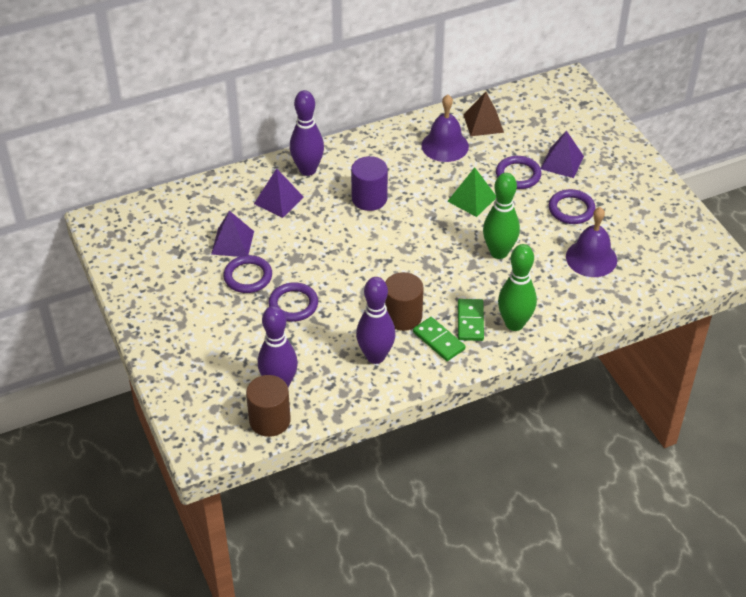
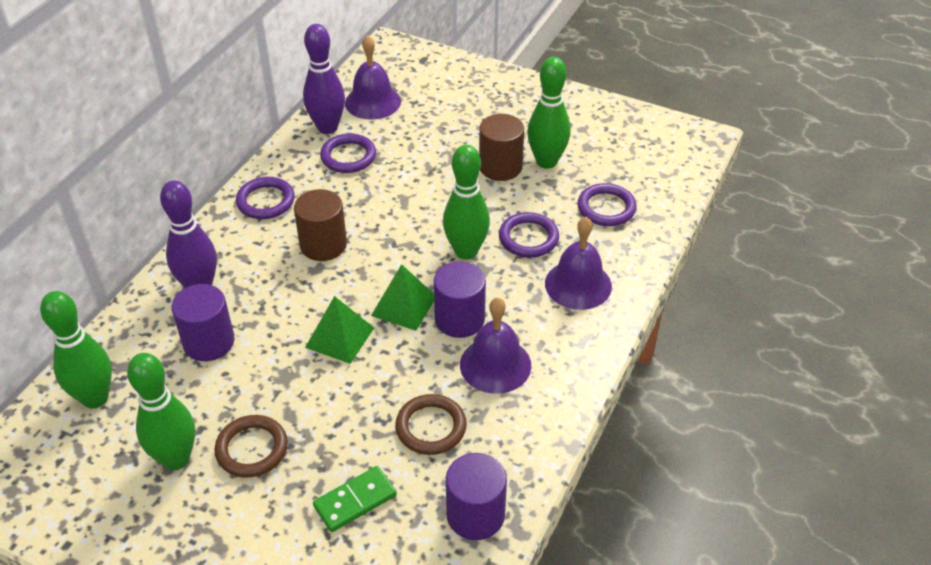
brown pyramid: [463,92,504,136] = 1 -> none = 0
brown ring: none = 0 -> [214,415,288,477] [395,394,467,455] = 2
green bowling pin: [483,173,520,259] [498,244,537,331] = 2 -> [40,291,112,408] [127,353,195,470] [443,145,490,260] [527,57,571,169] = 4
green domino: [413,317,465,361] [458,299,484,341] = 2 -> [313,466,397,532] = 1
green pyramid: [447,167,496,217] = 1 -> [305,296,374,364] [371,264,434,331] = 2
purple bell: [422,95,469,162] [566,207,617,277] = 2 -> [345,35,401,120] [460,298,531,394] [545,217,612,310] = 3
purple bowling pin: [258,306,298,388] [290,90,324,176] [356,277,396,364] = 3 -> [160,181,217,288] [303,24,345,134] = 2
purple cylinder: [351,156,388,211] = 1 -> [172,284,234,361] [434,262,486,338] [446,453,507,540] = 3
purple pyramid: [211,211,254,257] [254,168,304,218] [541,130,584,178] = 3 -> none = 0

